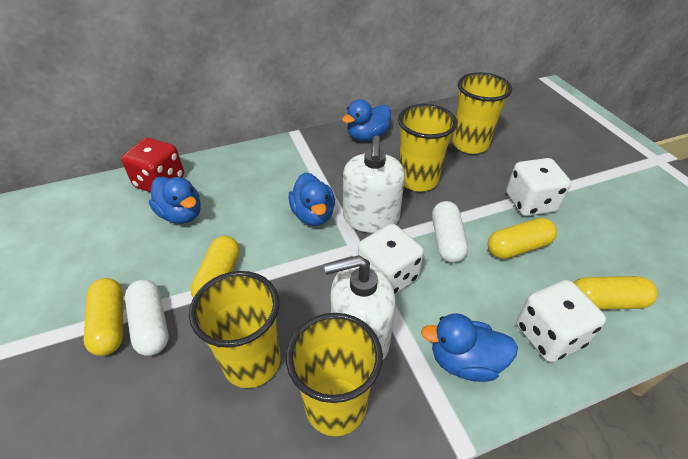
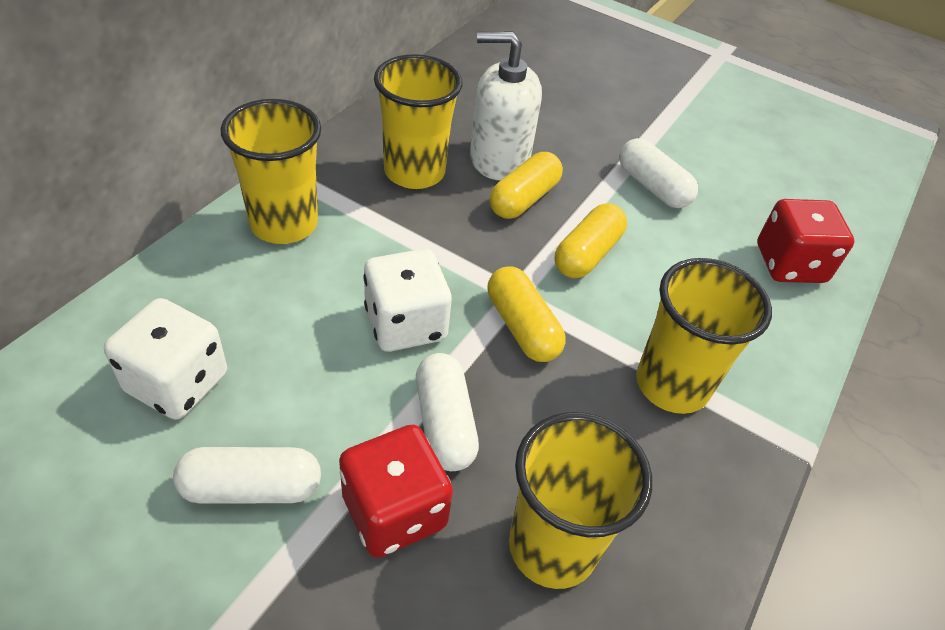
blue duck: [149,176,201,224] [288,173,335,226] [342,99,391,141] [421,313,518,382] = 4 -> none = 0
red dice: [121,138,184,192] = 1 -> [339,425,453,558] [757,199,854,283] = 2
white capsule: [125,280,169,356] [432,201,468,263] = 2 -> [173,447,321,503] [416,353,479,471] [619,138,698,208] = 3
white dice: [358,224,424,294] [506,158,571,216] [516,280,606,362] = 3 -> [104,298,227,420] [363,249,452,352] = 2
white soap dispenser: [324,255,396,361] [343,135,405,233] = 2 -> [470,31,542,180] = 1
yellow capsule: [83,278,123,356] [191,236,240,298] [488,218,557,259] [574,276,658,310] = 4 -> [488,266,566,362] [489,152,563,219] [554,203,627,278] = 3

